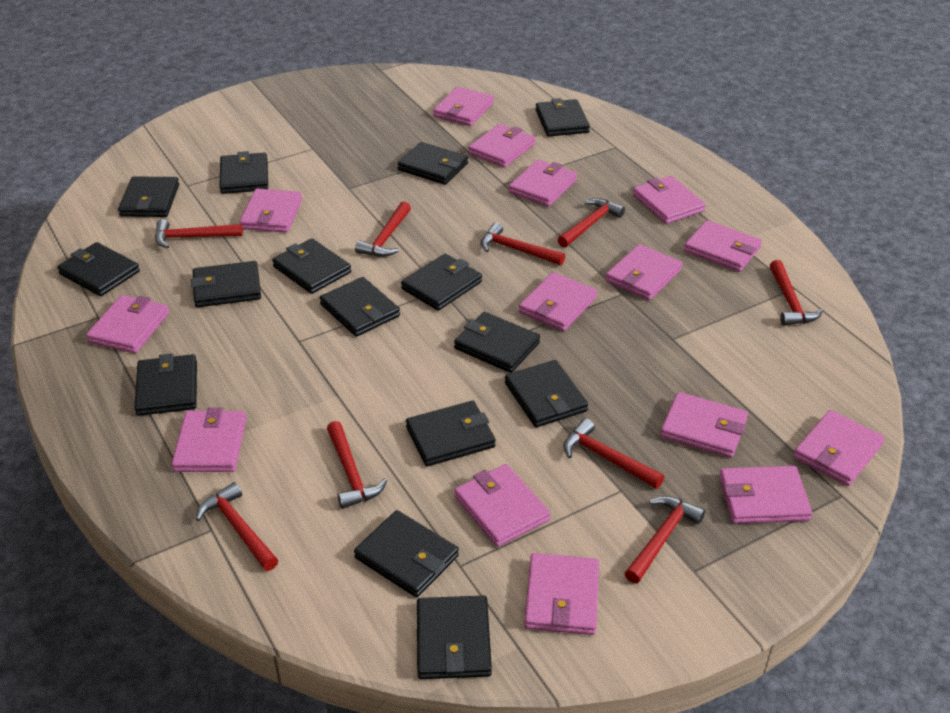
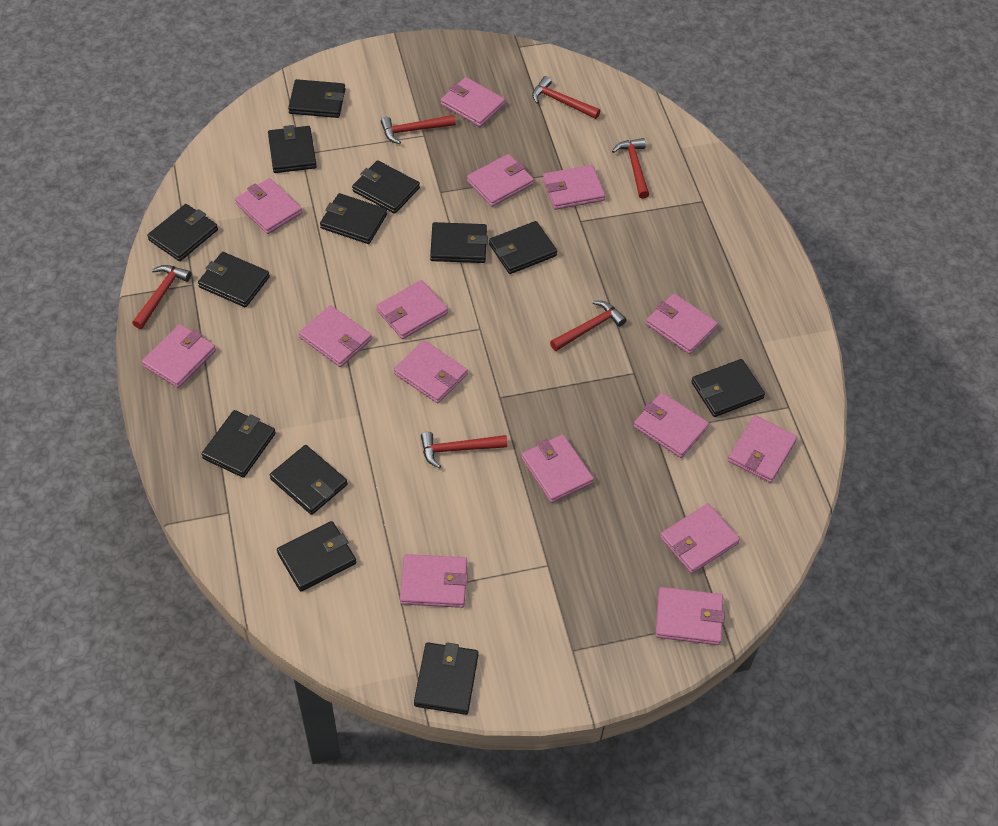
black wallet: [57,242,140,296] [118,176,179,217] [134,353,197,416] [191,261,261,307] [220,151,268,194] [272,238,351,294] [320,277,400,337] [354,510,459,597] [397,142,468,185] [401,254,482,311] [406,401,496,466] [417,596,492,679] [454,312,540,373] [505,360,588,428] [536,98,590,137] = 15 -> [147,204,218,261] [198,252,270,307] [201,410,276,478] [268,125,317,173] [270,445,347,515] [277,521,356,592] [288,79,345,118] [320,193,387,244] [352,160,420,214] [414,642,479,715] [430,222,488,263] [489,221,557,274] [691,359,765,417] = 13
red hammer: [155,219,243,249] [196,482,278,571] [327,421,388,509] [355,202,411,257] [480,222,565,265] [557,198,625,247] [563,419,664,489] [625,496,705,583] [770,260,824,326] = 9 -> [132,265,191,329] [381,115,456,144] [421,432,508,468] [532,76,600,119] [550,301,627,351] [612,138,650,199] = 6

